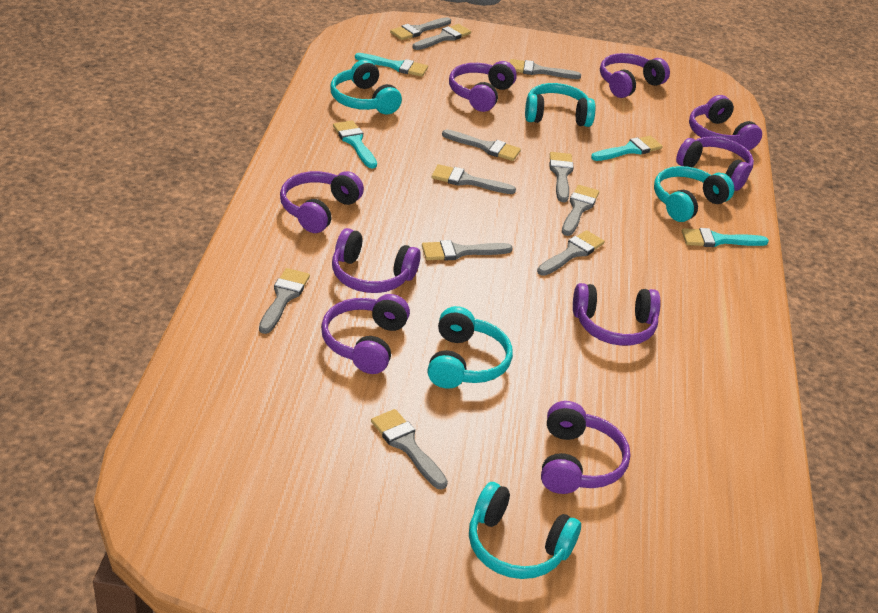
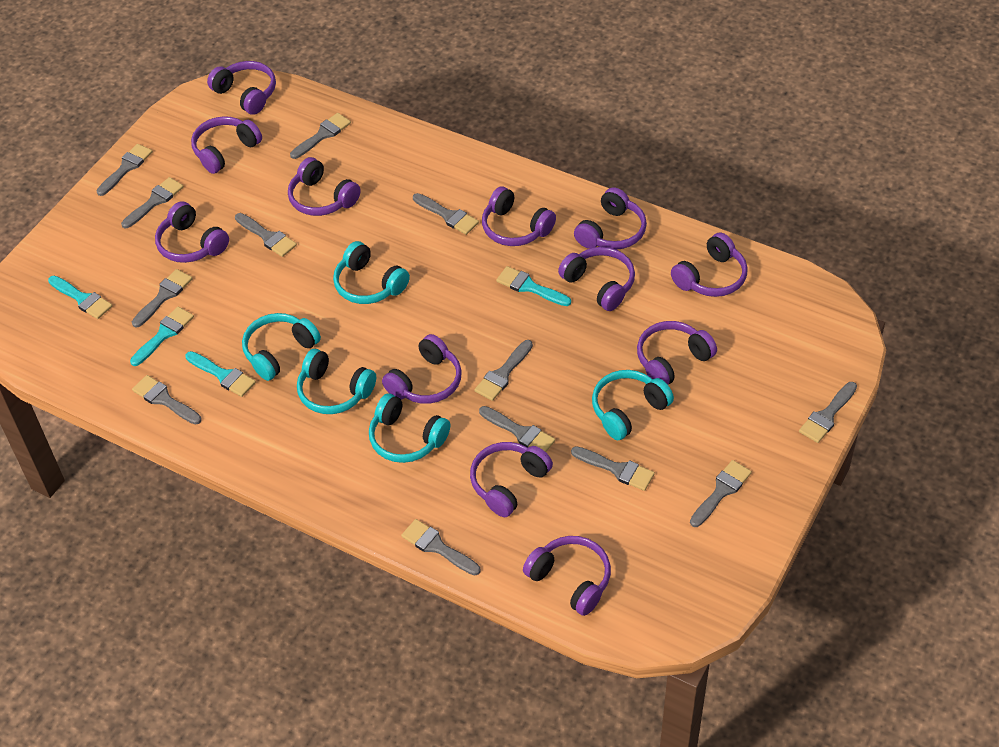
grey brush: [259,268,310,334] [371,409,448,490] [390,17,451,40] [412,24,471,50] [422,240,513,261] [432,164,516,194] [442,130,521,161] [510,59,581,79] [537,230,605,276] [549,152,573,202] [562,185,599,236] = 11 -> [96,144,153,196] [121,177,184,228] [132,269,193,328] [132,375,202,425] [235,213,297,257] [290,113,351,159] [401,519,481,576] [413,193,479,235] [475,340,533,401] [479,406,555,452] [571,446,655,491] [690,460,752,527] [799,382,857,443] = 13
purple headphones: [280,171,364,233] [321,294,410,374] [332,228,421,293] [449,61,517,112] [541,401,631,494] [573,283,661,346] [600,53,670,98] [676,137,754,191] [689,95,762,150] = 9 -> [155,201,229,263] [191,116,262,174] [207,61,276,115] [288,157,361,216] [382,334,462,404] [470,442,553,517] [482,186,556,246] [523,536,611,616] [558,247,635,311] [574,187,647,250] [637,321,717,385] [671,233,748,297] = 12

